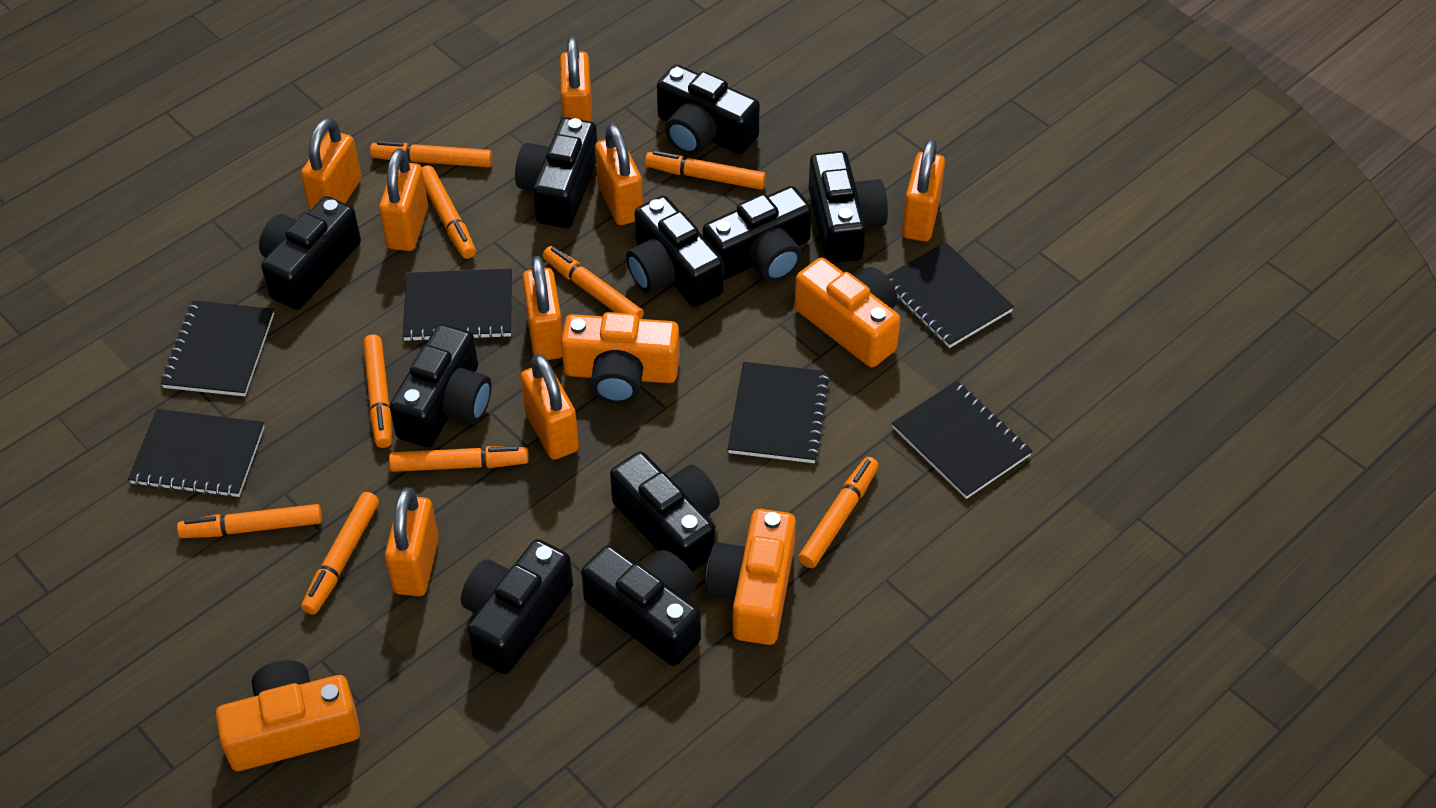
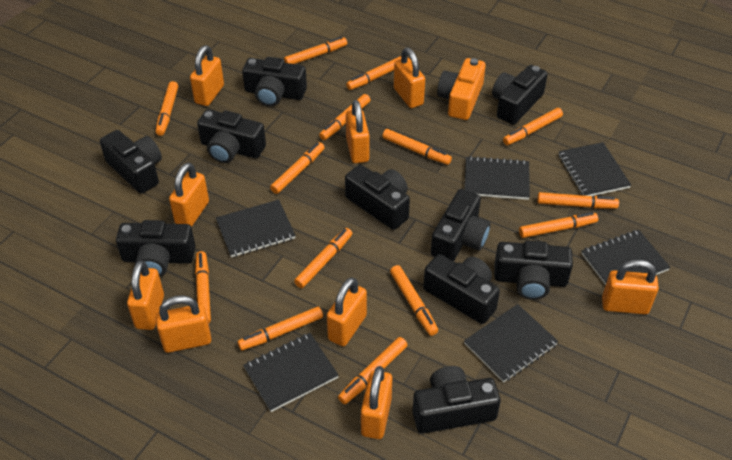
orange camera: [215,660,360,771] [561,312,680,404] [706,509,796,645] [795,257,900,367] = 4 -> [437,58,486,120] = 1
orange marker: [177,504,322,538] [301,492,379,615] [363,335,392,448] [370,141,492,167] [389,446,529,472] [422,165,476,259] [543,246,644,319] [645,151,766,190] [798,457,879,568] = 9 -> [155,81,178,136] [195,251,211,324] [237,306,323,351] [270,142,325,194] [284,37,347,64] [294,228,352,288] [319,94,371,140] [338,337,407,404] [346,56,401,90] [382,129,452,165] [390,265,438,336] [503,108,563,145] [519,212,598,238] [537,192,619,209] = 14
orange padlock: [301,117,362,210] [379,148,428,251] [385,487,439,596] [521,354,579,460] [522,256,563,360] [560,36,592,122] [595,123,643,225] [902,139,945,241] = 8 -> [127,260,164,330] [156,295,211,353] [169,162,209,227] [190,45,224,106] [327,277,367,346] [346,100,369,163] [361,366,392,439] [394,48,425,108] [602,260,659,314] = 9

